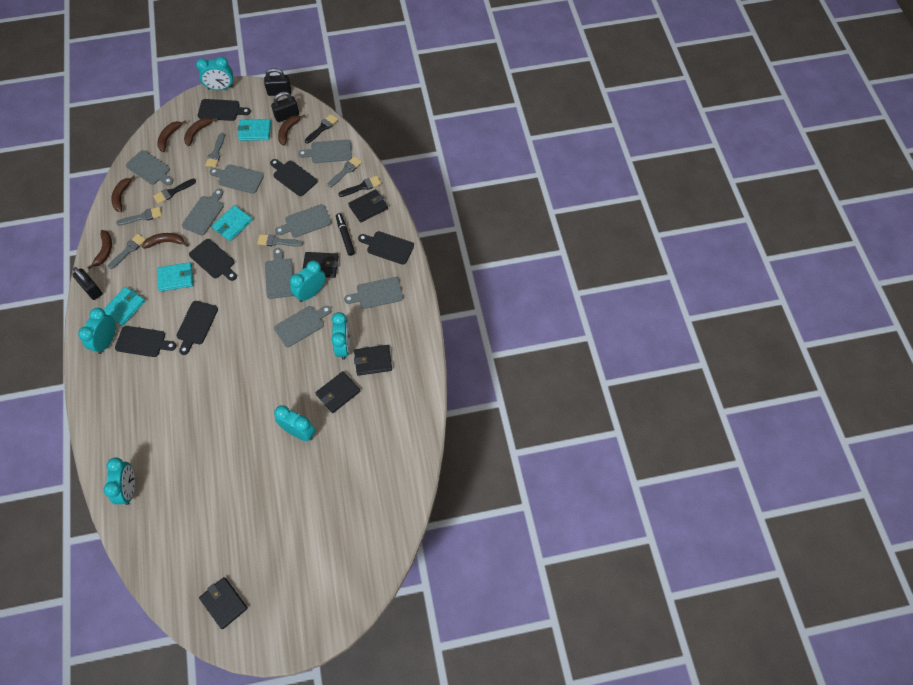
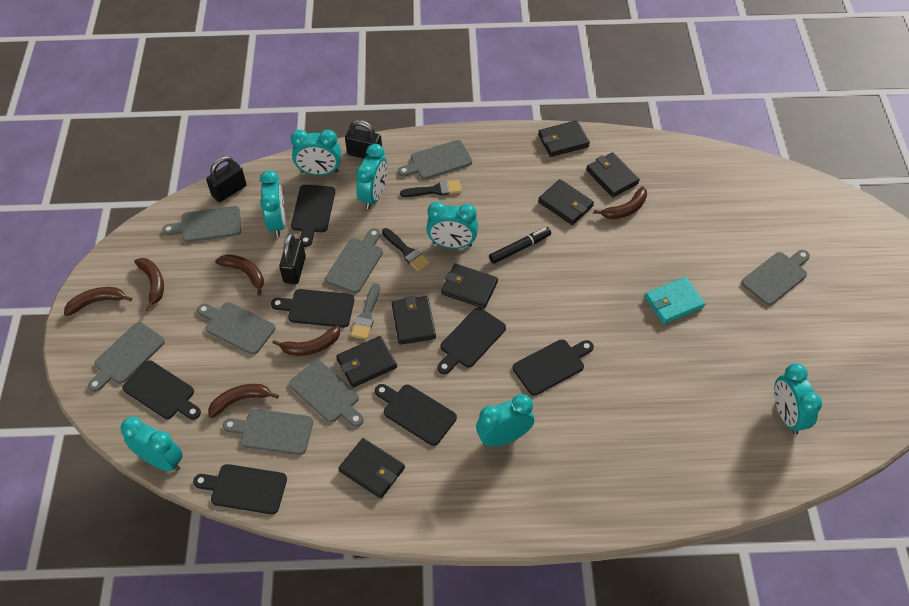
black brush: [153,179,196,204] [305,114,338,144] [339,176,381,197] = 3 -> [382,228,430,271] [400,180,462,197] = 2
black cutting board: [115,326,177,357] [176,301,218,355] [189,239,237,281] [198,99,251,121] [270,159,317,196] [358,231,414,265] = 6 -> [122,360,201,420] [193,464,287,514] [271,289,354,328] [291,185,335,247] [375,384,457,446] [437,307,506,374] [513,339,594,396] = 7
black wallet: [199,577,248,629] [302,252,339,278] [315,371,360,413] [348,189,388,223] [354,345,392,376] = 5 -> [336,336,397,388] [338,438,405,499] [392,296,436,345] [441,264,498,309] [538,120,590,157] [538,179,594,225] [586,153,640,197] = 7
grey brush: [108,234,146,269] [116,207,162,226] [205,133,225,168] [257,234,303,247] [328,156,362,187] = 5 -> [351,283,380,339] = 1
turquoise clock: [78,308,116,354] [103,457,135,505] [196,57,233,90] [274,405,315,441] [290,260,326,302] [331,312,350,360] = 6 -> [120,417,183,471] [260,170,286,237] [291,130,341,175] [356,144,387,209] [426,202,478,248] [476,394,534,446] [774,363,822,435] = 7
turquoise wallet: [103,287,145,326] [157,262,193,292] [212,205,253,241] [238,119,271,141] = 4 -> [645,277,705,324] = 1

